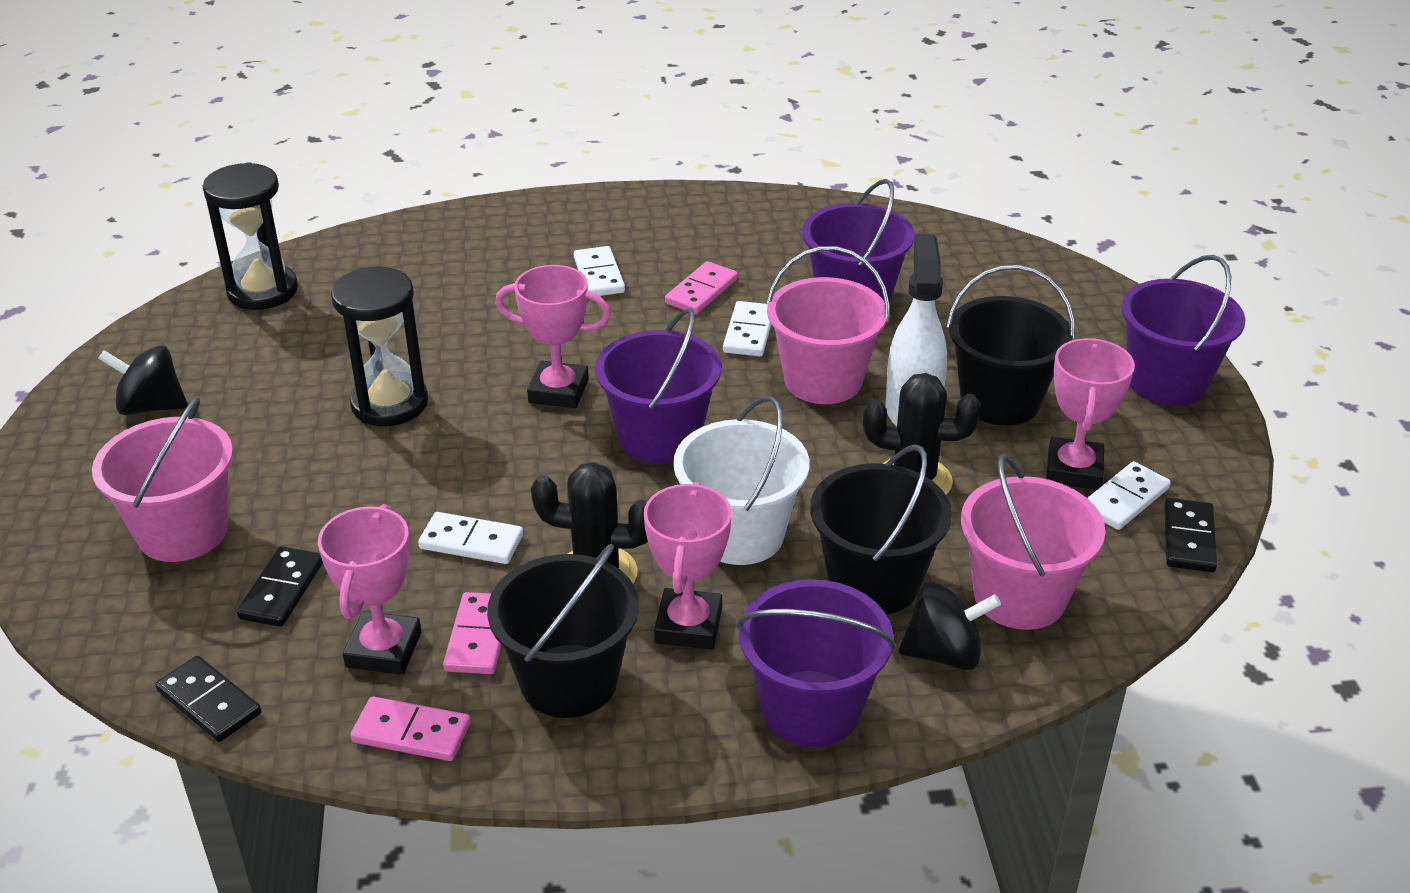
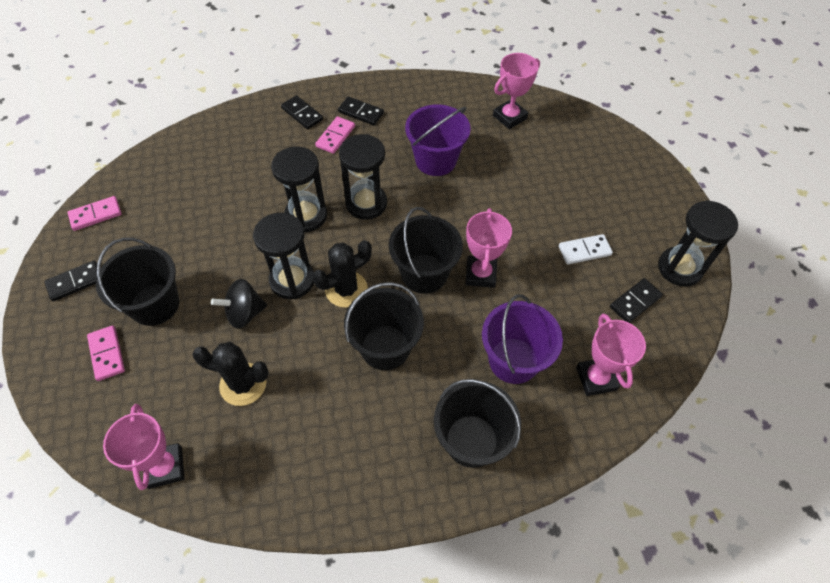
black bucket: [487,544,639,718] [810,444,952,614] [947,265,1075,425] = 3 -> [96,238,179,326] [344,282,424,370] [389,207,463,294] [434,379,521,468] = 4
black domino: [155,656,261,742] [237,546,323,627] [1164,498,1217,572] = 3 -> [44,260,97,301] [281,95,323,129] [338,96,384,126] [610,278,663,323] = 4
black hourglass: [202,162,298,310] [331,267,428,426] = 2 -> [253,213,314,299] [271,147,327,232] [339,134,387,220] [658,200,738,287] = 4
black spinning top: [98,345,188,415] [899,582,1001,670] = 2 -> [211,279,267,329] = 1
pink bucket: [92,396,233,562] [766,246,890,404] [961,454,1106,630] = 3 -> none = 0
purple bucket: [595,308,721,464] [737,579,896,747] [802,179,914,304] [1121,255,1245,406] = 4 -> [405,104,471,176] [482,294,563,384] = 2
white bucket: [673,396,809,565] = 1 -> none = 0
white domino: [418,512,523,564] [574,246,625,296] [723,301,771,356] [1087,461,1171,530] = 4 -> [559,234,613,264] = 1
white spray bottle: [885,234,947,426] = 1 -> none = 0

